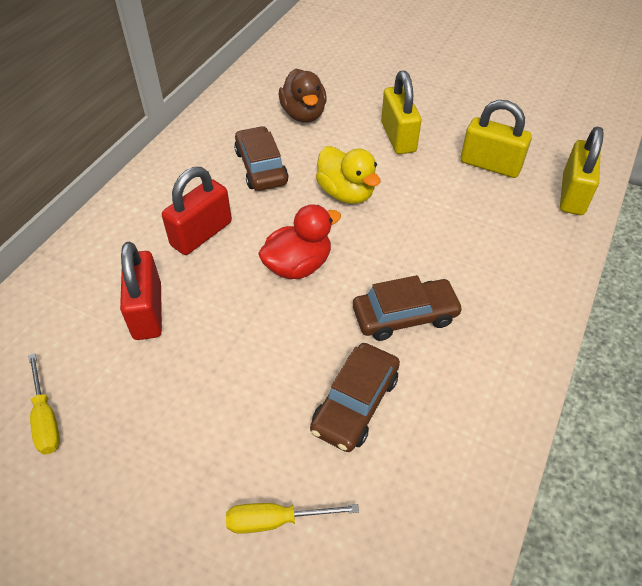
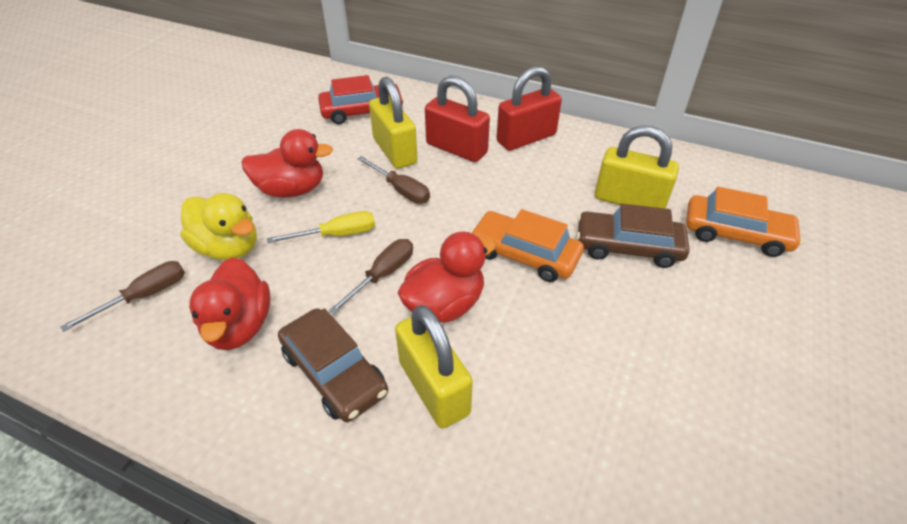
brown car: [234,126,288,191] [310,343,400,452] [353,275,463,341] = 3 -> [278,308,388,422] [576,203,690,268] = 2
brown duck: [279,69,327,123] = 1 -> none = 0
brown screwdriver: none = 0 -> [61,261,185,332] [328,239,413,315] [357,156,430,204] = 3
orange car: none = 0 -> [470,209,584,282] [686,187,803,257] = 2
red car: none = 0 -> [318,75,404,124] = 1
red duck: [258,204,341,279] = 1 -> [189,257,271,350] [241,129,333,198] [398,232,496,323] = 3
yellow screwdriver: [28,353,60,454] [226,503,359,534] = 2 -> [267,211,375,243] = 1

